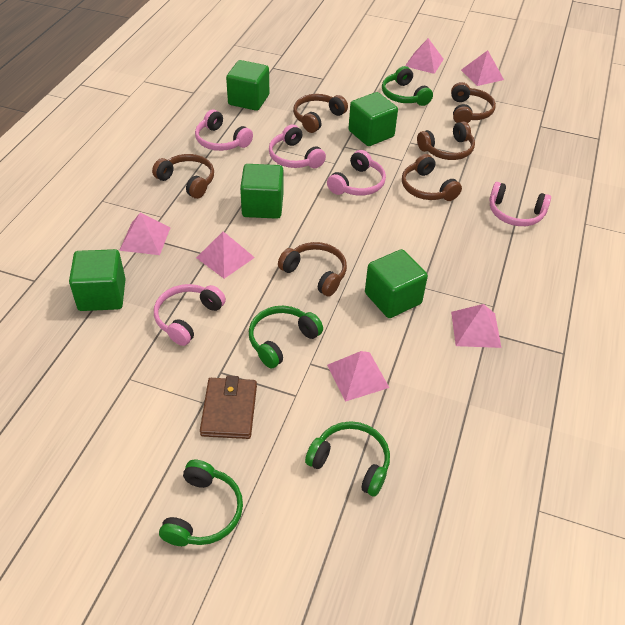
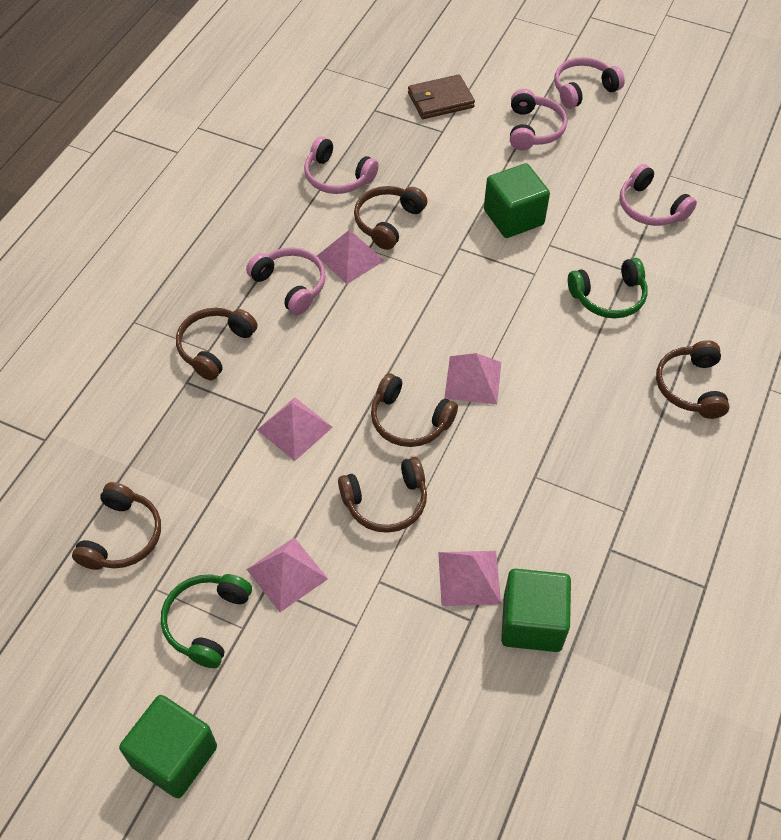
green cube: [69,249,125,311] [226,60,269,111] [240,164,283,219] [348,92,398,146] [365,249,428,318] = 5 -> [119,695,217,798] [484,163,550,238] [501,569,571,652] = 3
green headphones: [159,460,243,546] [249,306,323,369] [305,421,390,497] [382,66,433,106] = 4 -> [161,574,252,668] [568,258,648,318] = 2
pink pyramid: [119,212,171,255] [196,231,255,279] [327,351,389,402] [405,38,444,74] [451,304,501,348] [461,50,504,86] = 6 -> [246,537,328,612] [257,397,333,461] [317,230,384,284] [438,551,501,606] [444,353,501,404] = 5

